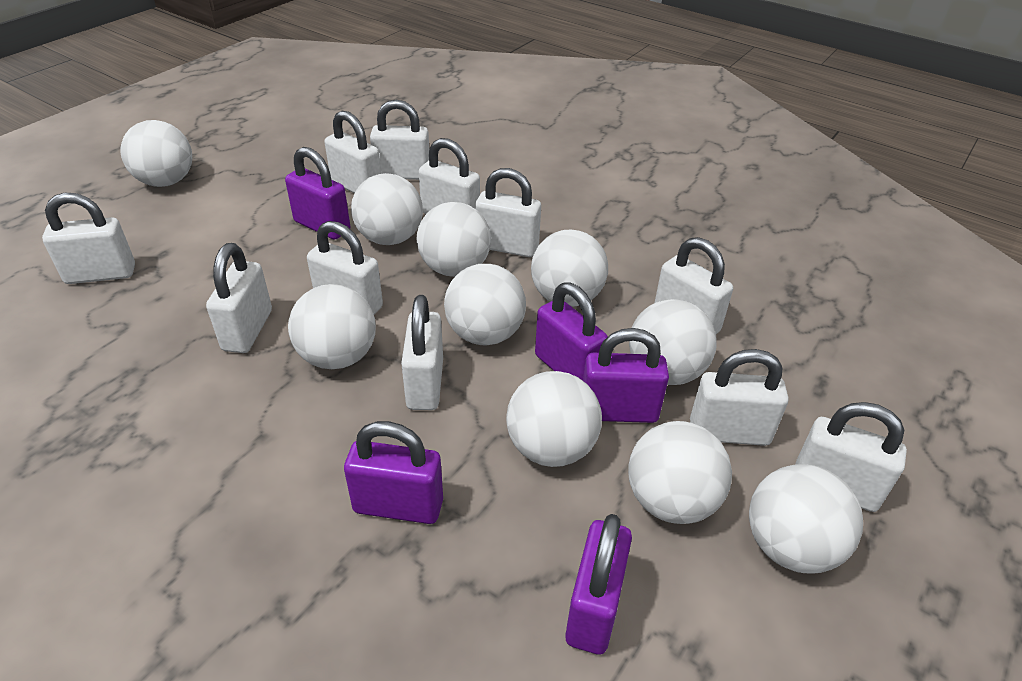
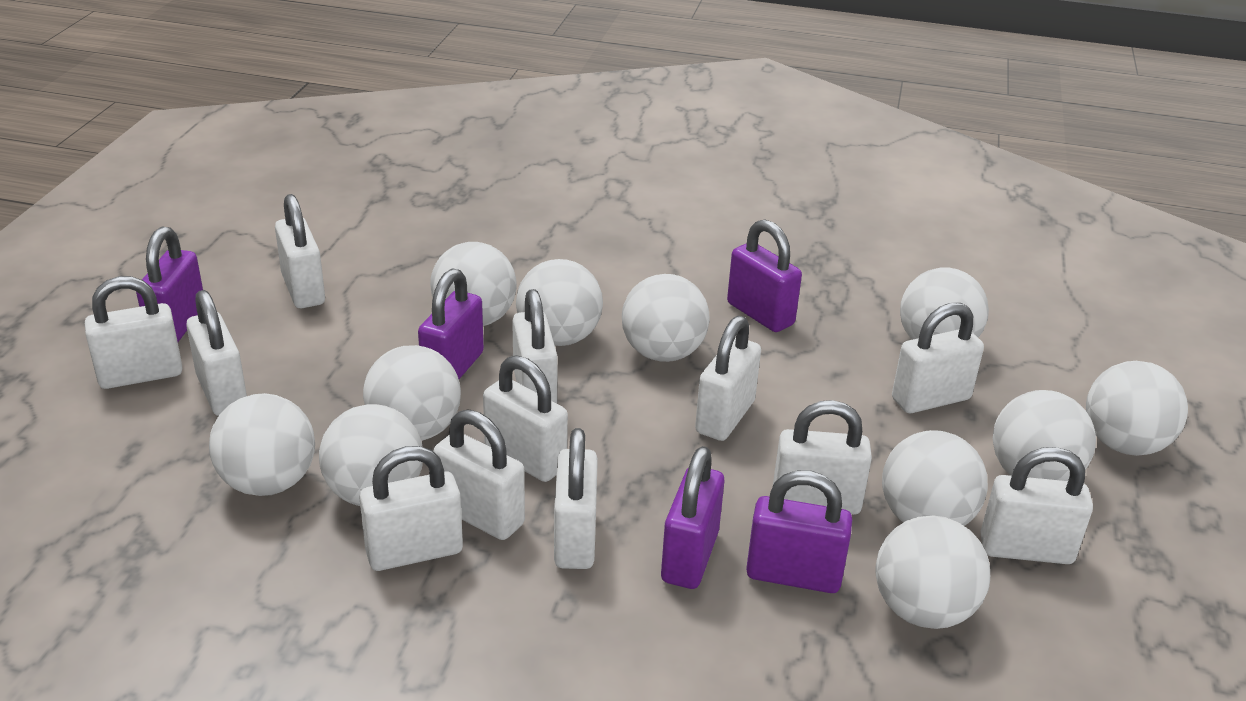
white ball: [120,120,192,187] [288,284,376,369] [351,173,423,245] [417,202,491,277] [444,264,526,345] [506,371,602,467] [531,230,608,307] [628,421,732,524] [629,299,717,385] [749,464,863,574] = 10 -> [209,393,315,496] [319,404,423,506] [363,345,461,441] [430,242,517,326] [516,259,603,346] [622,274,710,362] [875,515,990,629] [882,430,988,526] [900,267,989,340] [993,390,1096,481] [1086,361,1188,456] = 11
white padlock: [42,193,135,284] [206,243,272,353] [307,221,383,315] [325,111,381,193] [370,100,429,180] [401,295,443,410] [419,138,480,214] [475,168,541,257] [655,237,733,334] [690,349,788,446] [796,402,907,512] = 11 -> [85,276,183,389] [186,290,247,416] [275,194,325,308] [359,446,463,571] [433,409,525,540] [483,355,568,482] [512,289,558,403] [554,428,598,569] [695,316,761,441] [773,400,872,515] [892,303,984,413] [980,447,1093,564] = 12

